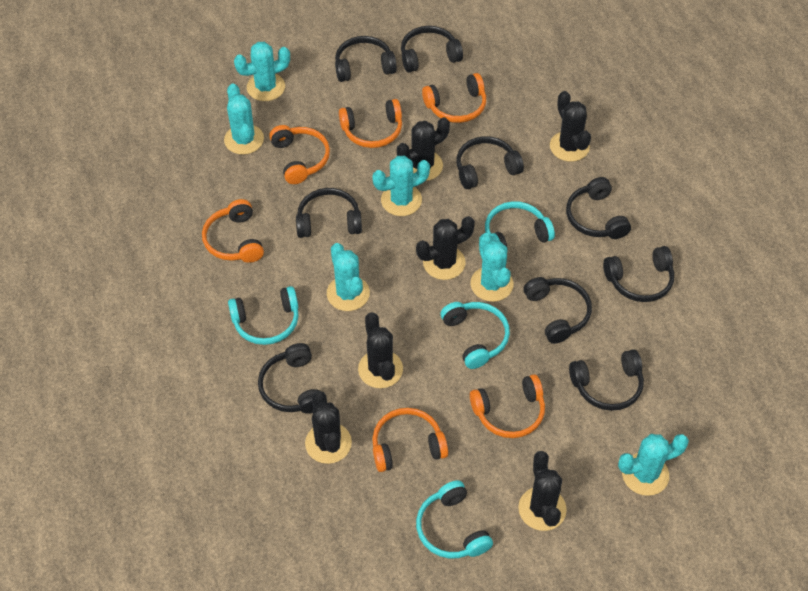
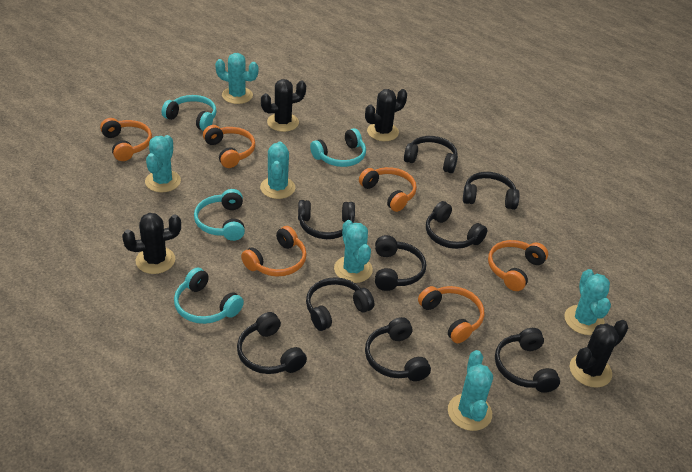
black cactus: [305,391,352,464] [358,312,403,388] [397,117,450,181] [416,216,475,280] [518,451,567,531] [550,91,591,162] = 6 -> [122,213,181,274] [261,79,306,132] [365,89,407,141] [570,320,628,388] = 4

